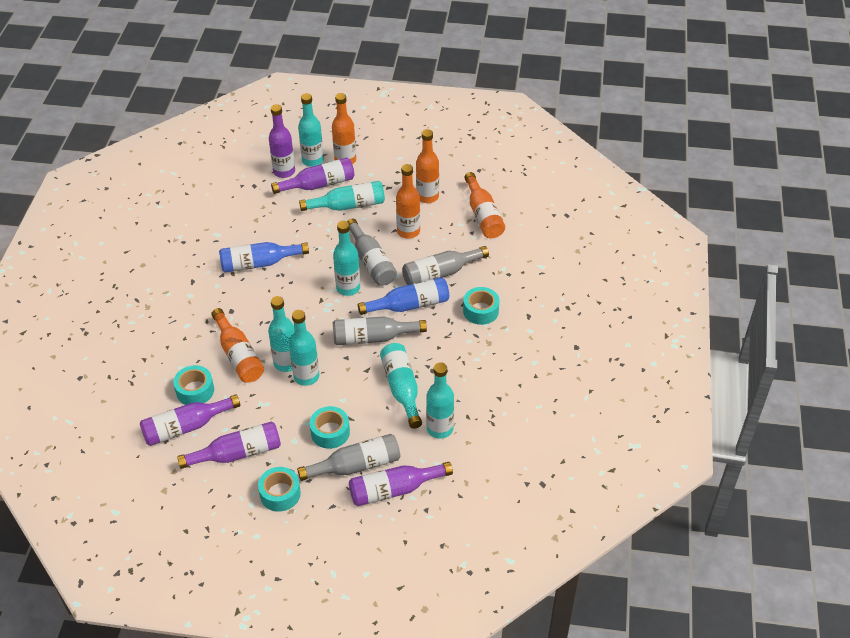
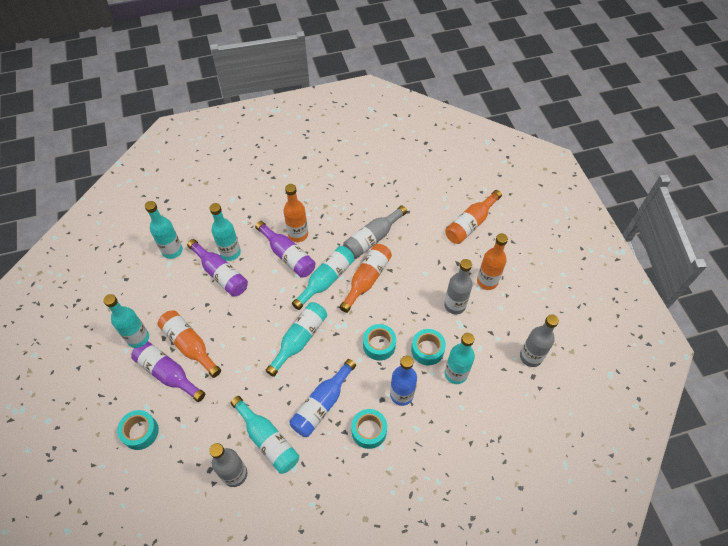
purple bottle: [140,394,240,446] [177,421,281,469] [269,104,295,178] [271,158,354,194] [349,462,453,506] = 5 -> [131,341,206,402] [187,239,248,296] [255,221,315,278] = 3

